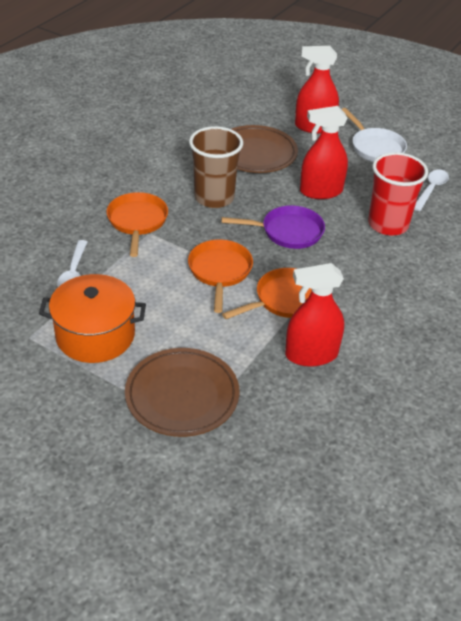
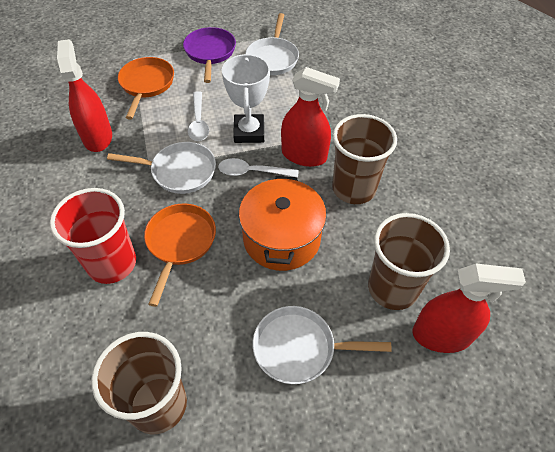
brown cup: [189,126,243,208] = 1 -> [91,332,187,434] [332,114,397,204] [368,213,450,310] = 3
brown plate: [125,348,239,437] [231,125,298,173] = 2 -> none = 0
orange pan: [107,192,168,257] [188,239,253,313] [222,268,312,319] = 3 -> [118,57,174,120] [144,203,216,307] = 2
white pan: [342,108,407,162] = 1 -> [107,142,216,194] [246,13,299,75] [253,306,392,384] = 3
white trophy: none = 0 -> [222,54,270,143] = 1

